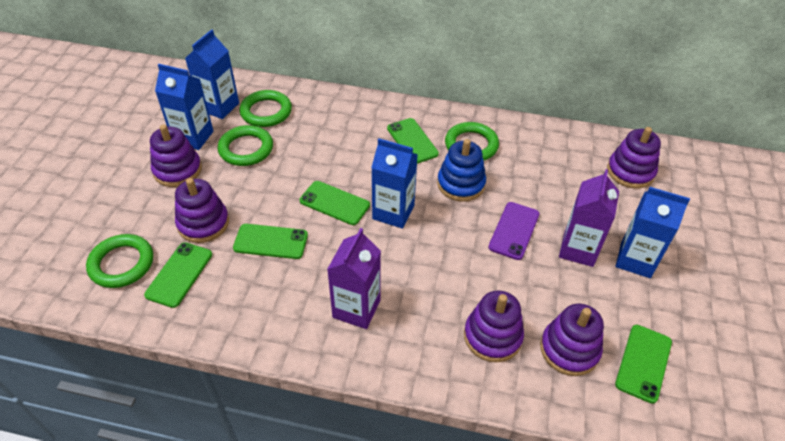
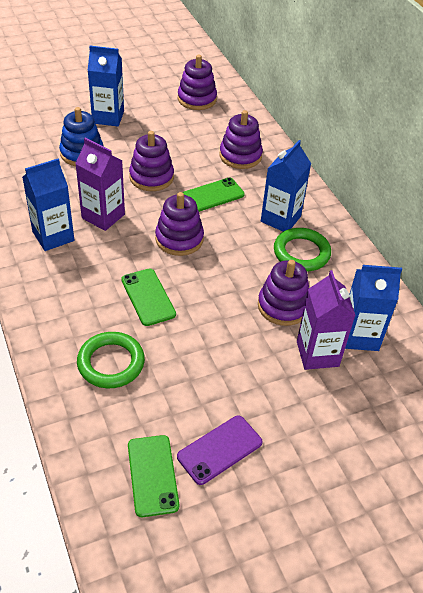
green phone: [144,242,212,308] [233,224,308,259] [300,181,370,225] [387,118,439,164] [615,325,672,404] = 5 -> [121,268,176,326] [128,435,179,517] [182,178,245,212] = 3
green ring: [86,234,153,288] [218,125,273,166] [240,90,292,127] [445,122,499,161] = 4 -> [77,332,145,388] [274,228,331,271] = 2

